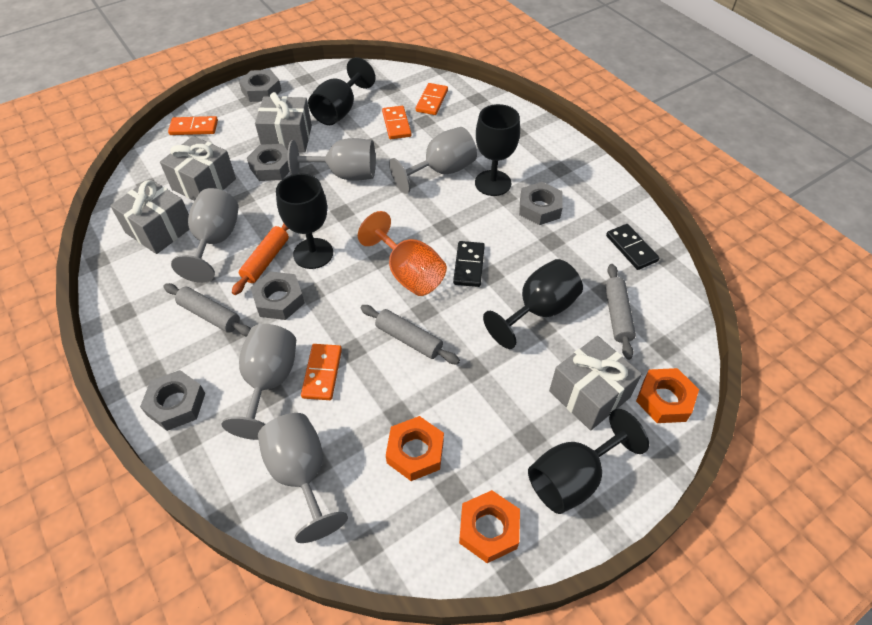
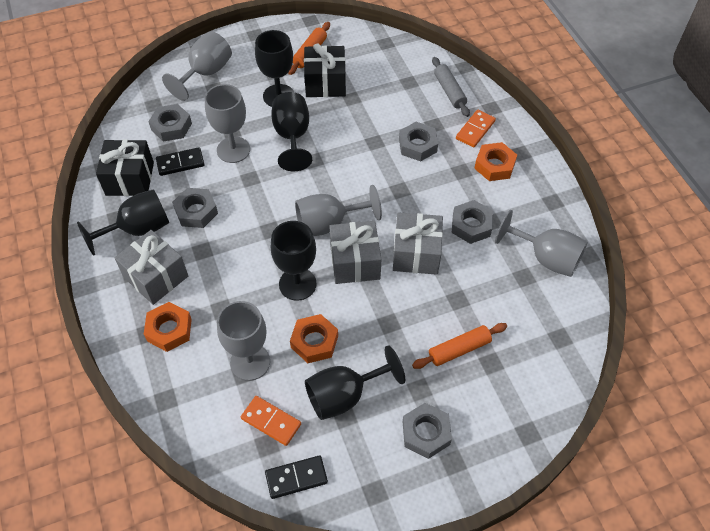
black gift: none = 0 -> [96,139,154,196] [304,43,346,97] = 2
grey gift: [110,179,189,254] [160,136,236,201] [255,92,312,152] [549,336,642,431] = 4 -> [114,230,188,305] [330,221,382,284] [393,212,443,275] = 3
grey rolling pin: [164,283,251,336] [361,305,460,364] [605,264,636,360] = 3 -> [432,57,470,117] = 1
orange domino: [168,116,218,135] [301,344,342,400] [382,106,411,139] [416,83,448,115] = 4 -> [241,396,301,446] [456,110,496,148] = 2
orange goblet: [358,211,447,296] = 1 -> none = 0
orange rolling pin: [232,223,289,295] = 1 -> [288,22,330,75] [412,323,507,369] = 2

